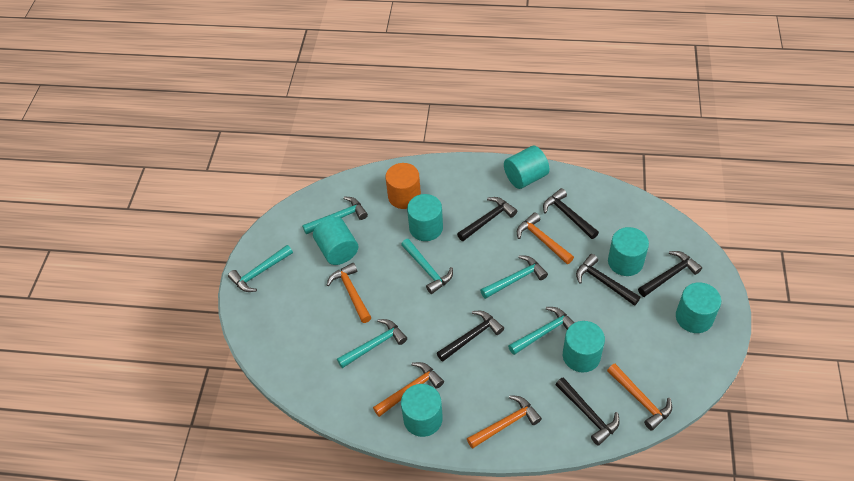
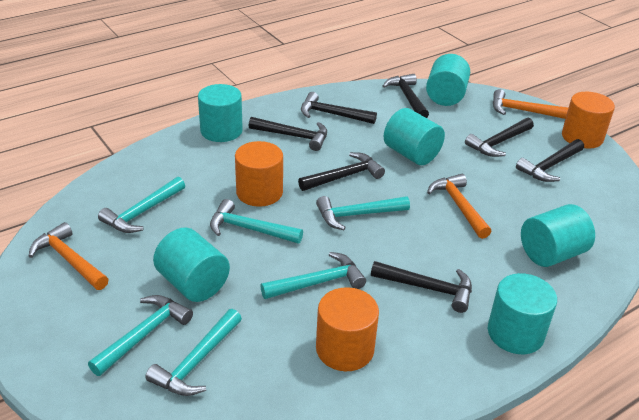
black hammer: [437,311,504,362] [457,197,517,241] [543,188,599,239] [555,377,620,446] [576,254,641,306] [638,251,702,297] = 6 -> [249,117,327,151] [298,152,385,191] [301,92,377,124] [371,261,472,313] [382,74,429,118] [465,118,534,157] [516,139,584,182] = 7
orange cylinder: [385,163,421,209] = 1 -> [235,141,283,207] [316,287,379,371] [562,92,615,149] = 3
orange hammer: [327,263,372,323] [373,362,444,417] [467,395,542,449] [517,213,574,264] [607,364,672,431] = 5 -> [29,222,109,290] [427,174,492,239] [493,89,568,119] = 3
turquoise cylinder: [313,217,358,265] [401,384,443,437] [407,194,443,241] [504,146,549,189] [563,321,605,373] [608,227,649,276] [676,282,721,333] = 7 -> [153,228,230,302] [198,84,243,142] [384,108,445,165] [426,54,470,106] [488,273,557,354] [521,204,595,267] = 6

